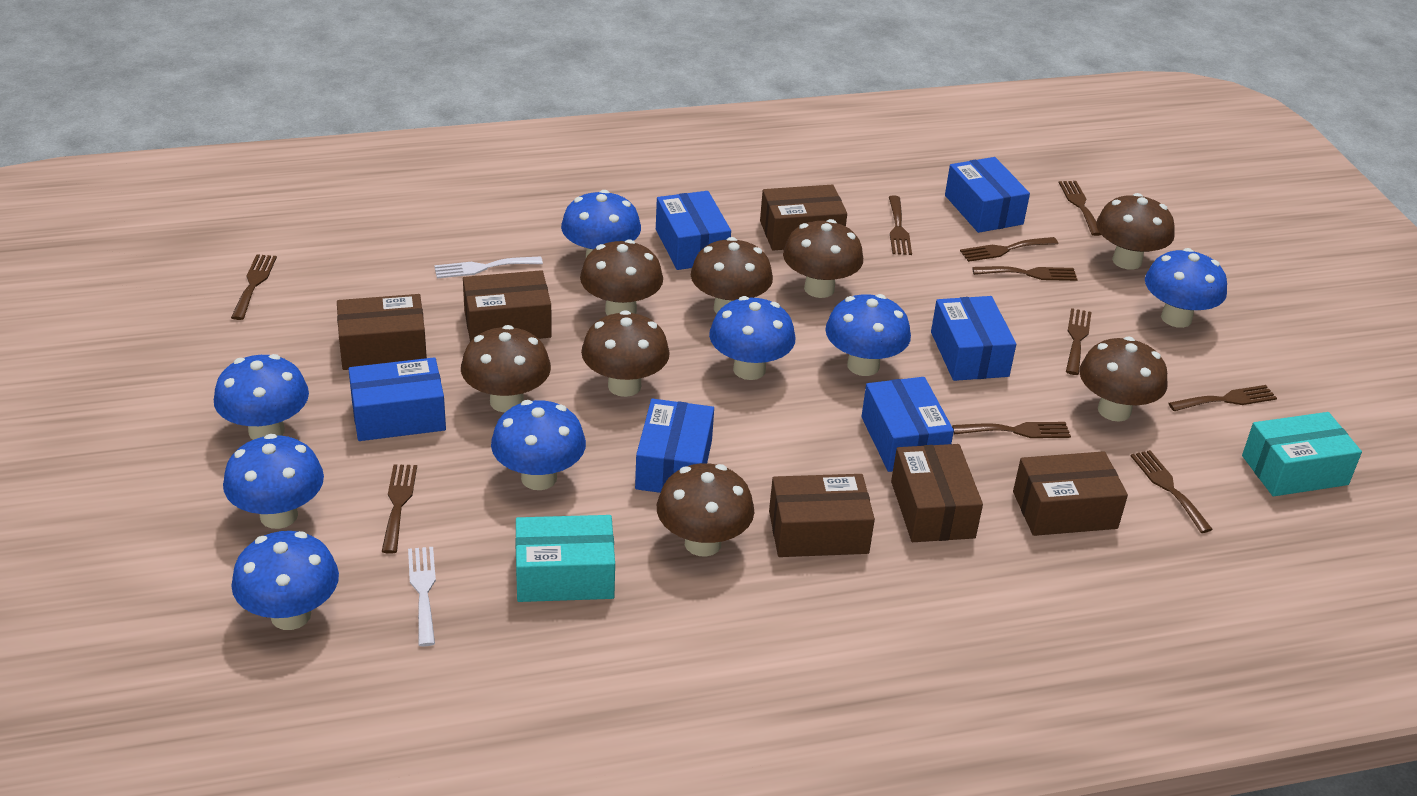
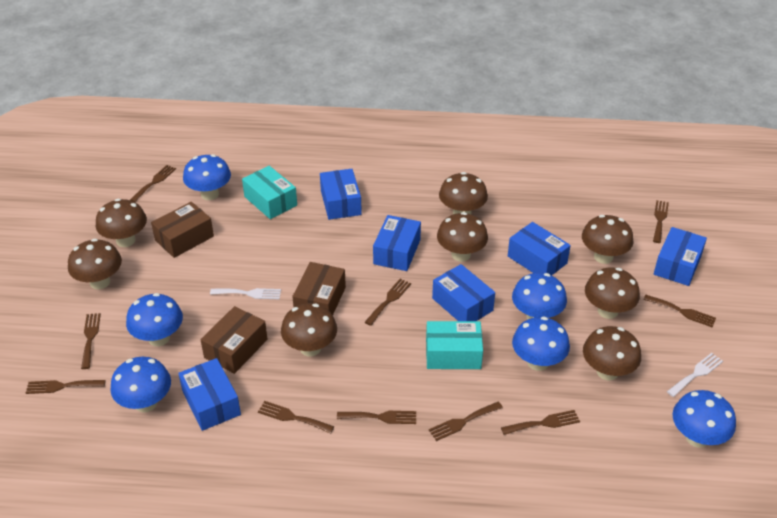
blue mushroom: [214,354,309,440] [223,434,324,529] [231,531,339,630] [491,400,586,490] [561,190,641,257] [709,296,795,380] [825,294,911,376] [1145,248,1227,328] = 8 -> [110,357,171,412] [126,293,183,346] [183,154,231,200] [512,273,567,320] [512,316,570,371] [673,390,736,448] = 6
brown box: [337,294,427,370] [463,270,552,342] [760,184,847,250] [769,474,875,557] [891,444,983,542] [1013,451,1128,536] = 6 -> [151,202,214,258] [200,306,267,374] [292,262,346,315] = 3

